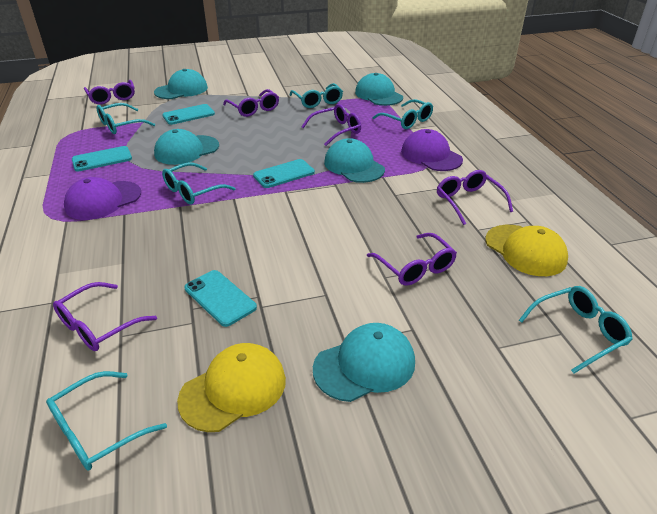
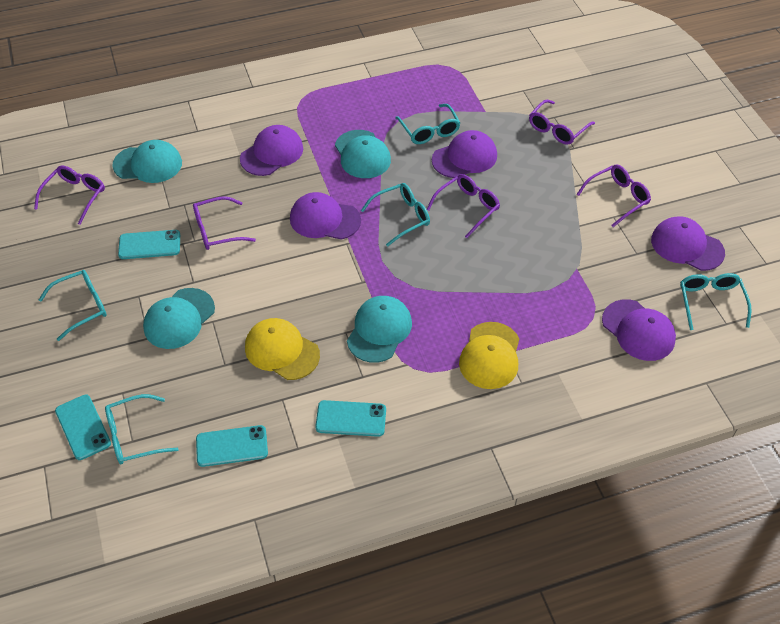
purple cap: [64,177,141,220] [401,129,463,171] = 2 -> [240,125,303,176] [290,192,361,240] [432,130,497,178] [602,299,676,361] [651,216,725,271] = 5
purple glasses: [53,282,157,351] [84,80,135,105] [223,89,279,117] [301,104,361,146] [367,233,457,286] [437,170,513,225] = 6 -> [34,166,105,225] [193,196,256,250] [426,174,500,238] [529,100,595,145] [576,165,651,227] = 5
turquoise cap: [154,69,208,99] [154,129,219,165] [313,323,415,402] [324,138,385,183] [355,73,403,106] = 5 -> [112,140,182,183] [143,288,215,349] [335,130,391,178] [347,296,412,363] = 4
turquoise glasses: [46,371,167,471] [96,103,155,134] [162,162,236,204] [290,83,343,108] [373,99,433,129] [519,286,633,373] = 6 -> [39,270,107,341] [105,394,179,464] [361,183,430,246] [395,104,460,144] [680,273,752,330] = 5

